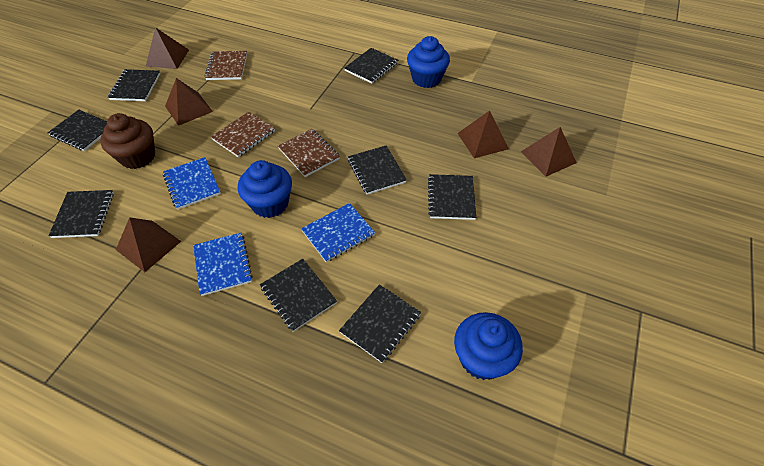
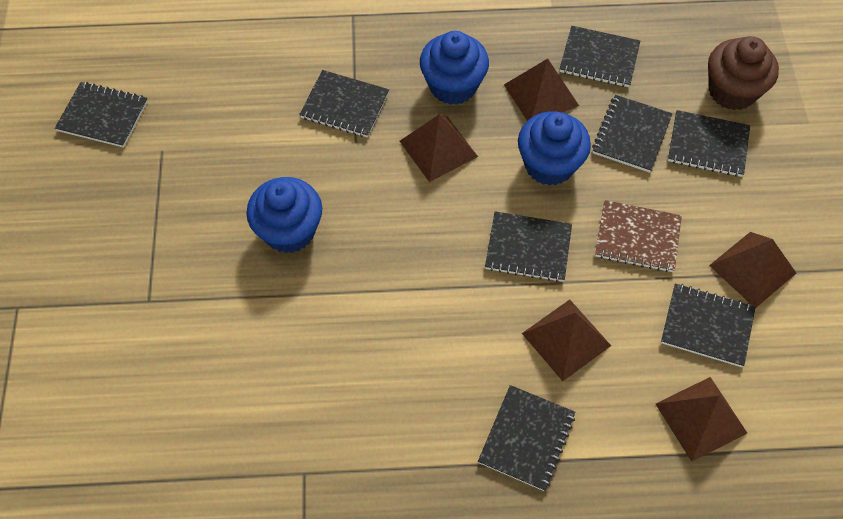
blue notebook: [163,157,221,210] [193,233,253,296] [301,203,375,262] = 3 -> none = 0
brown notebook: [205,51,247,80] [211,112,275,157] [278,129,340,177] = 3 -> [595,200,682,272] = 1

